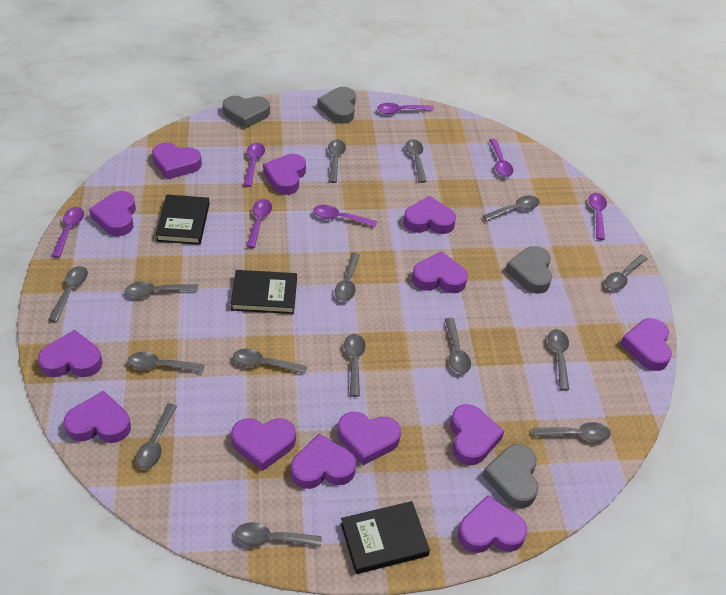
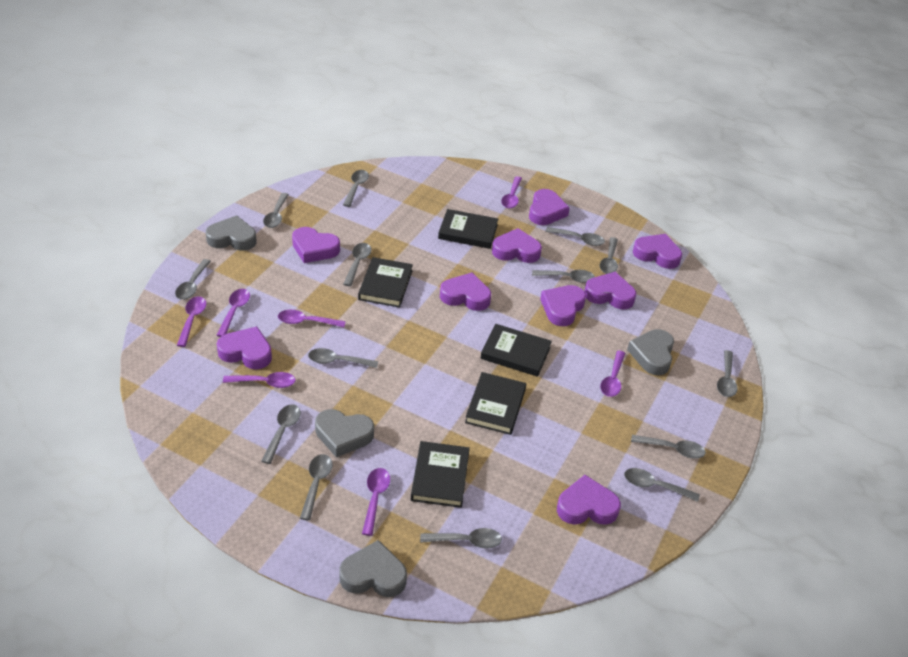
black book: [156,195,209,245] [231,270,297,314] [341,501,430,574] = 3 -> [358,257,413,307] [411,441,470,508] [438,209,498,249] [465,372,526,435] [481,324,552,377] = 5
grey spoon: [48,266,88,322] [125,281,198,298] [128,352,204,373] [135,404,177,469] [233,349,307,374] [235,522,322,547] [328,139,346,183] [335,253,360,301] [344,334,366,397] [405,139,427,183] [445,318,471,374] [483,195,540,221] [532,422,611,442] [548,329,569,391] [605,254,648,290] = 15 -> [175,259,211,300] [261,404,301,464] [263,193,289,228] [300,454,333,521] [308,348,378,368] [343,170,369,207] [343,243,371,286] [420,528,502,549] [532,270,595,283] [545,227,605,246] [600,237,618,274] [624,468,700,502] [631,435,706,459] [717,350,737,397] = 14
purple heart: [38,330,103,377] [64,391,131,443] [89,191,136,236] [152,142,202,180] [231,418,296,471] [263,154,306,195] [291,434,356,489] [338,412,401,465] [403,196,456,234] [412,251,468,293] [450,404,504,465] [458,495,527,553] [620,318,672,371] = 13 -> [217,326,272,369] [292,227,340,263] [440,273,491,311] [492,228,542,263] [529,189,570,225] [540,285,586,326] [557,475,621,525] [584,272,636,310] [633,234,682,269] = 9

